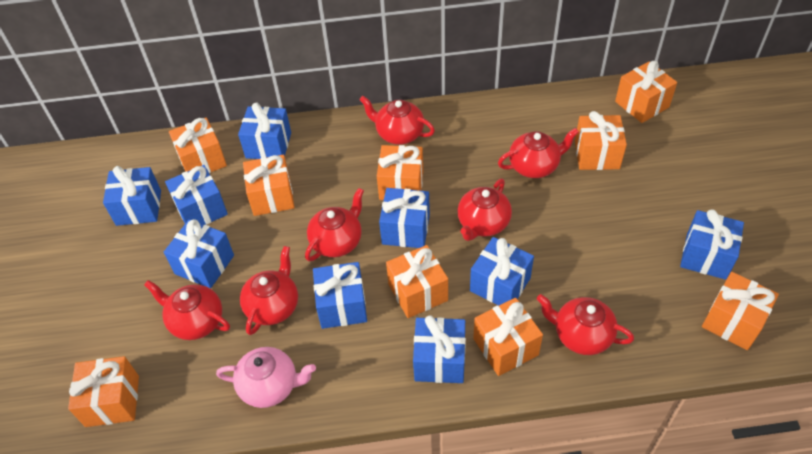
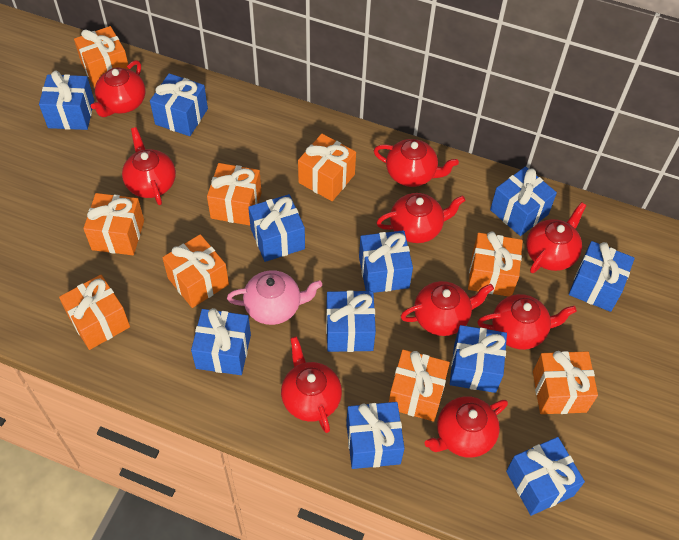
blue gift: [103,166,161,226] [164,219,234,288] [165,165,228,225] [238,102,291,159] [313,262,367,329] [379,188,430,248] [413,316,466,383] [470,237,534,305] [680,209,744,280] = 9 -> [39,71,94,130] [150,73,208,136] [191,308,251,375] [248,194,305,262] [326,290,376,352] [346,402,405,469] [359,230,413,293] [450,325,507,393] [490,166,557,236] [506,437,585,516] [569,241,635,312] = 11
red teapot: [144,280,230,340] [240,246,298,335] [305,188,364,261] [359,96,435,145] [457,179,512,241] [498,128,579,178] [537,294,634,355] = 7 -> [91,60,145,117] [122,127,176,205] [281,336,342,433] [374,139,459,187] [376,193,465,243] [401,281,494,336] [425,396,508,458] [477,294,577,350] [526,202,586,273] = 9

